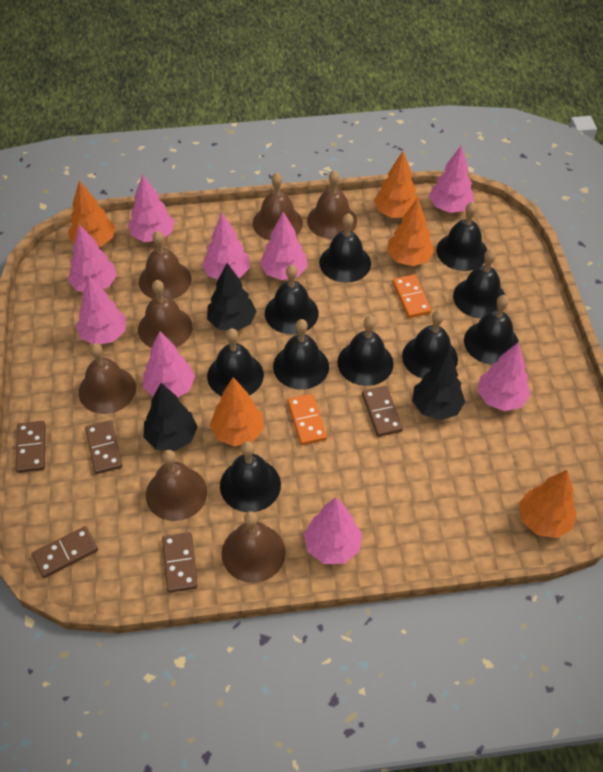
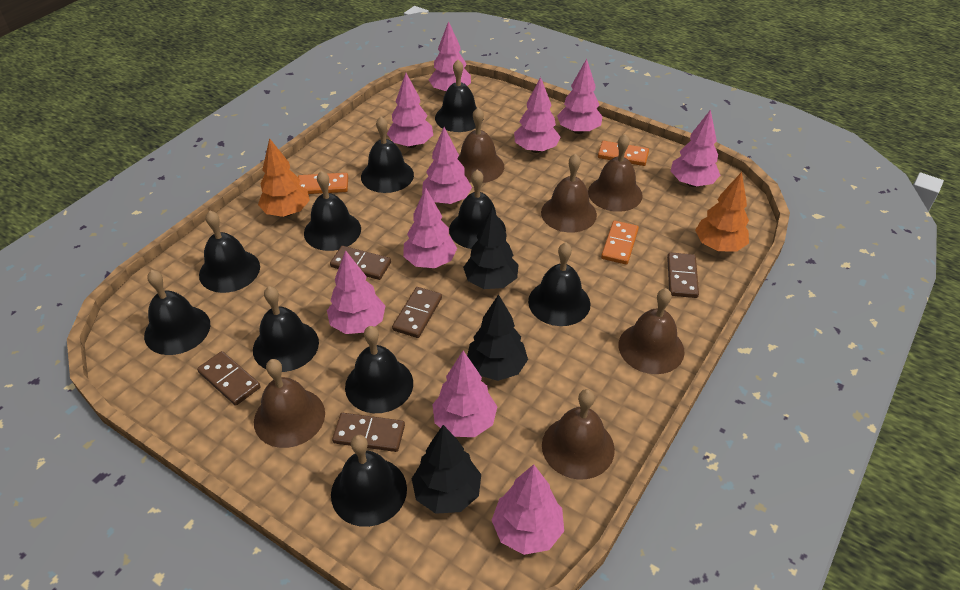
brown bell: [79,343,136,414] [138,280,193,348] [139,231,192,299] [146,450,207,521] [222,511,286,583] [253,173,303,241] [307,170,357,239] = 7 -> [254,359,325,448] [457,107,504,183] [541,153,597,233] [542,389,615,480] [588,134,643,212] [618,288,685,374] = 6
orange domino: [288,394,327,445] [392,274,432,318] = 2 -> [298,173,348,194] [598,141,649,166] [601,221,639,265] = 3
orange tree: [68,181,115,247] [210,377,264,446] [374,151,419,218] [387,198,434,266] [519,470,577,538] = 5 -> [258,138,310,217] [695,172,749,252] = 2
pink tree: [68,225,117,292] [76,276,126,344] [128,174,174,242] [143,331,195,398] [202,213,250,279] [260,212,308,280] [304,497,362,564] [429,146,474,213] [477,342,530,411] = 9 -> [327,250,385,334] [387,73,433,148] [403,187,457,268] [422,127,472,204] [429,21,471,91] [432,351,497,437] [492,464,564,555] [514,77,560,153] [557,59,603,134] [671,110,720,187] = 10

